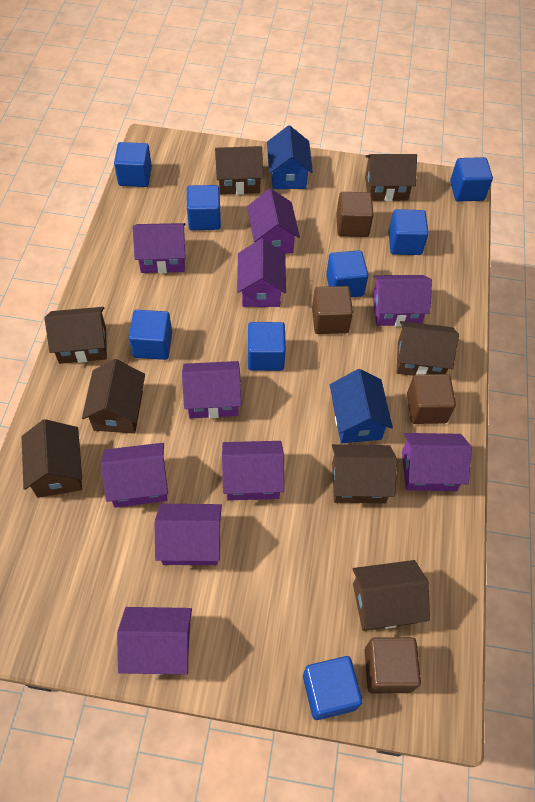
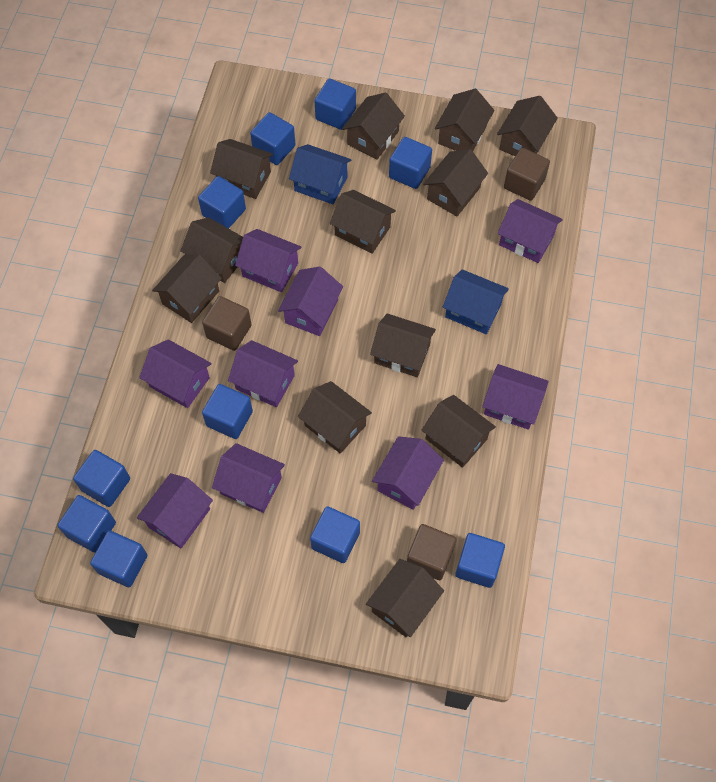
blue cube: [114,142,152,187] [129,310,172,360] [187,185,221,230] [248,322,286,371] [303,656,363,720] [326,250,368,298] [388,209,429,255] [450,157,493,202] = 8 -> [57,495,116,553] [73,450,130,507] [90,531,147,587] [198,176,246,229] [202,384,253,439] [250,112,296,165] [310,506,360,563] [314,78,356,130] [389,137,432,189] [455,533,505,588] = 10
brown cube: [312,286,353,334] [336,192,374,237] [365,637,421,693] [407,374,456,424] = 4 -> [202,296,252,351] [407,524,456,580] [504,148,550,201] = 3
brown house: [22,419,82,498] [44,307,107,364] [82,359,145,433] [215,146,263,195] [332,444,397,503] [353,560,430,631] [365,154,417,201] [396,321,459,376] = 8 -> [152,254,222,323] [180,217,243,283] [210,139,273,199] [298,381,372,454] [330,190,396,254] [342,93,405,160] [366,559,444,638] [370,314,436,377] [422,395,496,468] [423,149,488,216] [435,89,494,151] [497,96,558,156] = 12
purple house: [101,443,168,508] [117,607,192,675] [133,223,186,273] [155,504,222,565] [182,361,242,418] [222,441,284,500] [237,238,286,307] [247,189,300,254] [373,275,432,326] [402,433,472,491] = 10 -> [137,473,213,548] [139,339,212,408] [212,443,285,513] [228,340,298,407] [235,229,302,292] [278,266,343,336] [372,436,444,510] [482,364,549,430] [498,199,563,263] = 9

